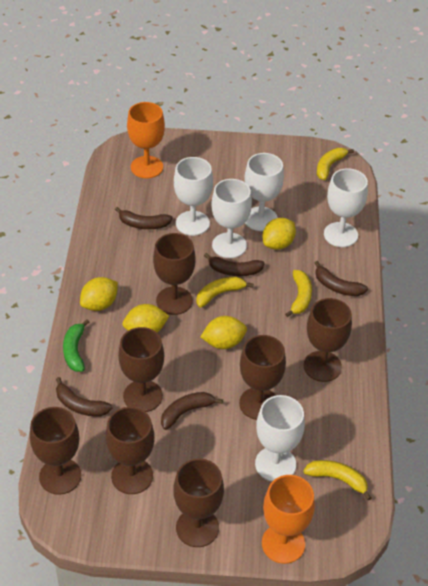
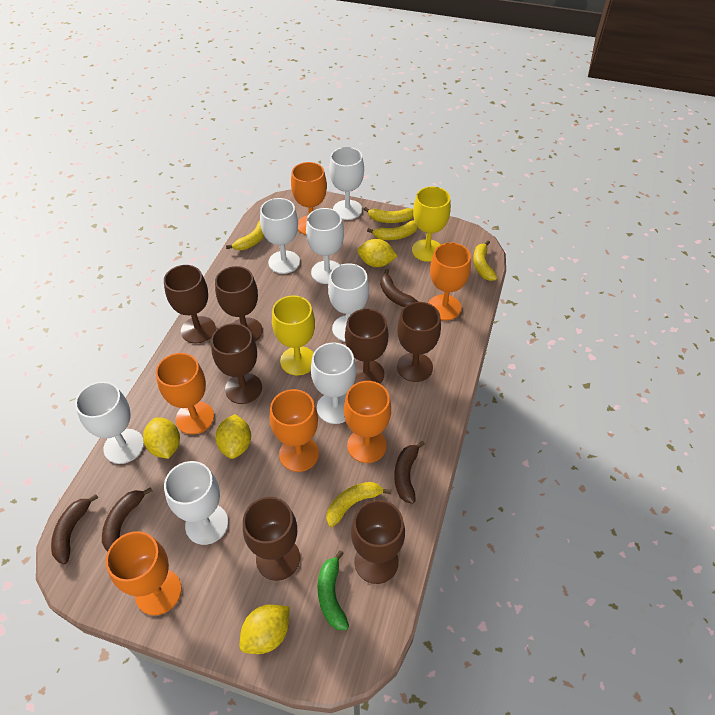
brown banana: [56,377,113,416] [115,207,173,229] [161,392,223,430] [204,253,265,276] [314,261,368,296] = 5 -> [51,494,98,564] [102,487,152,551] [380,269,418,307] [394,441,425,504] = 4
orange goblet: [127,102,165,178] [262,475,315,564] = 2 -> [106,531,182,615] [156,353,214,435] [270,389,319,472] [291,162,327,235] [344,381,391,463] [428,243,471,321] = 6
white goblet: [174,157,213,236] [211,179,252,258] [244,153,284,231] [255,395,305,481] [324,168,368,247] = 5 -> [75,381,144,464] [164,461,228,545] [260,198,300,274] [306,208,344,284] [311,342,356,424] [328,263,369,342] [329,147,364,220] = 7
yellow banana: [196,277,253,307] [285,270,312,317] [303,460,371,500] [317,148,354,180] = 4 -> [226,220,264,250] [327,482,391,527] [364,207,414,223] [367,220,418,240] [473,240,497,281] = 5
yellow goblet: none = 0 -> [272,295,315,375] [412,186,451,262] = 2

